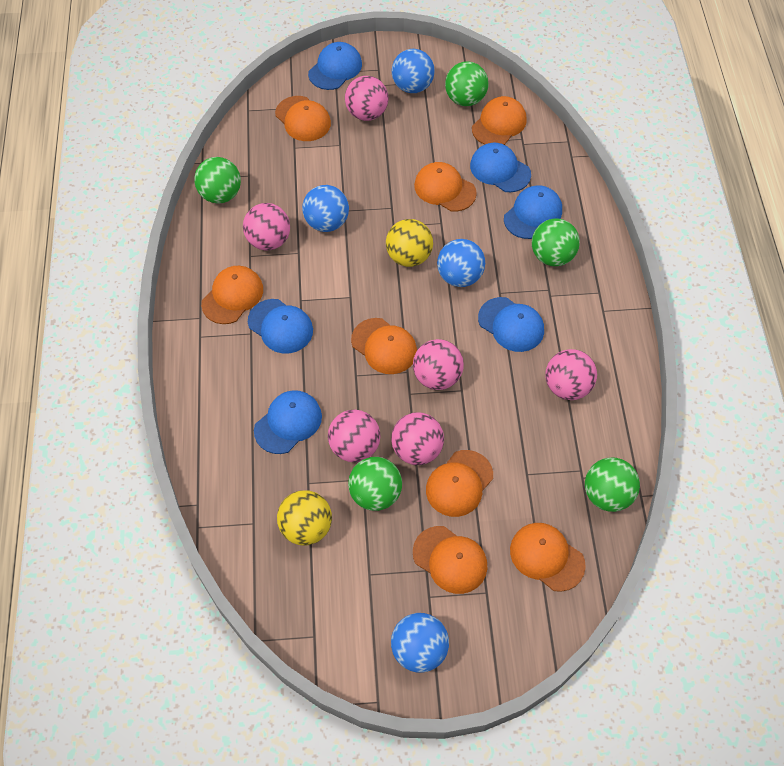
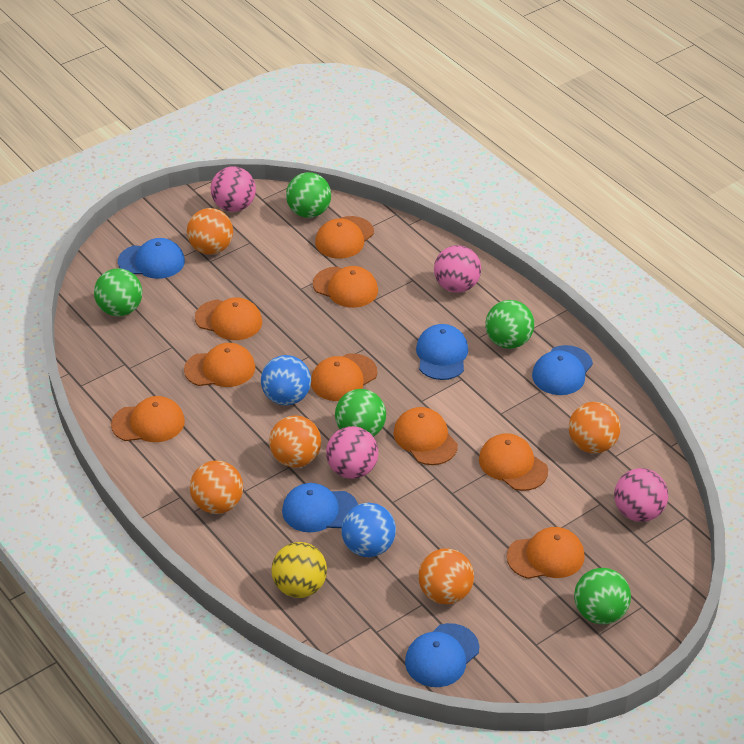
blue ball: [302,185,349,232] [391,613,449,673] [392,49,435,93] [437,239,485,287] = 4 -> [261,355,311,405] [341,503,396,557] = 2
blue cap: [248,299,313,354] [254,390,322,454] [308,42,362,90] [470,143,531,192] [478,297,544,352] [504,185,562,239] = 6 -> [118,238,185,279] [282,483,358,532] [405,623,479,687] [416,324,468,380] [532,345,593,395] = 5
orange ball: none = 0 -> [187,208,233,255] [190,460,243,514] [269,416,321,468] [418,548,474,604] [569,402,621,453] = 5
orange cap: [201,266,263,324] [275,96,331,141] [351,318,417,374] [413,526,488,594] [414,162,477,212] [426,450,493,517] [472,96,527,145] [510,523,586,592] = 8 -> [111,396,185,442] [184,343,255,387] [195,298,262,340] [311,353,377,401] [313,266,378,308] [315,216,374,259] [393,407,458,465] [479,433,548,491] [507,527,585,579] = 9
pink ball: [243,203,290,251] [328,410,381,462] [345,76,388,121] [391,412,444,465] [413,339,464,390] [546,349,597,400] = 6 -> [211,166,256,212] [326,426,378,479] [434,245,481,293] [614,468,668,522] = 4
yellow ball: [277,490,332,546] [386,219,433,267] = 2 -> [272,542,327,598] = 1

